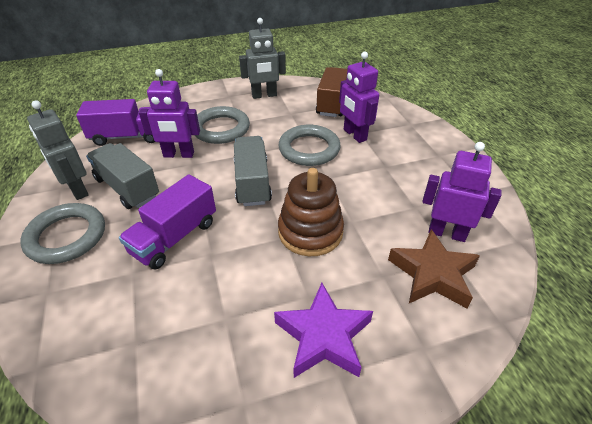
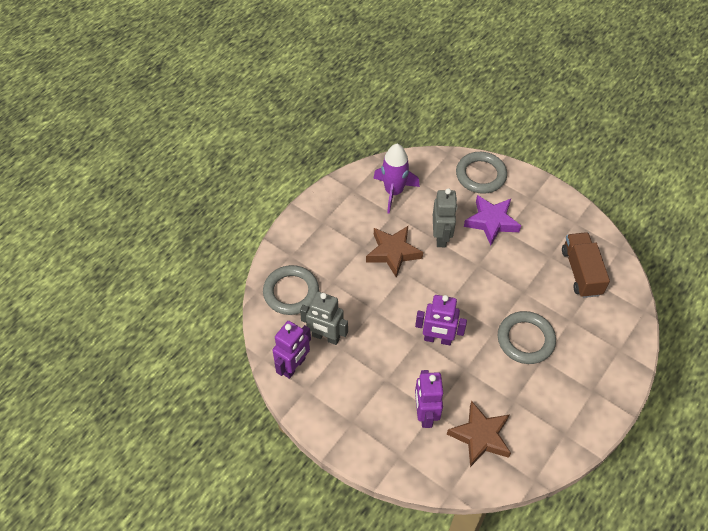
brown stacking toy: [278,168,344,256] = 1 -> none = 0
brown star: [388,229,480,308] = 1 -> [366,226,423,278] [447,401,511,467] = 2
grey truck: [86,143,159,209] [234,136,272,206] = 2 -> none = 0
purple rocket: none = 0 -> [373,144,420,214] = 1
purple truck: [76,99,155,146] [119,174,216,270] = 2 -> none = 0

